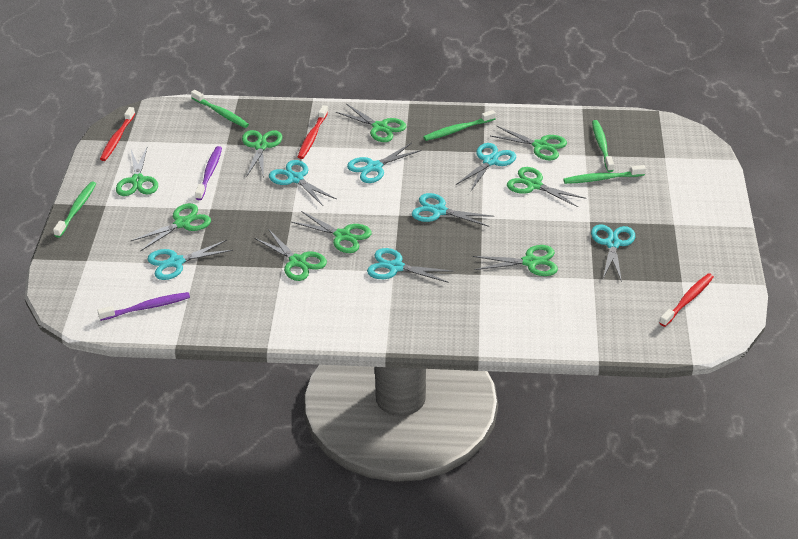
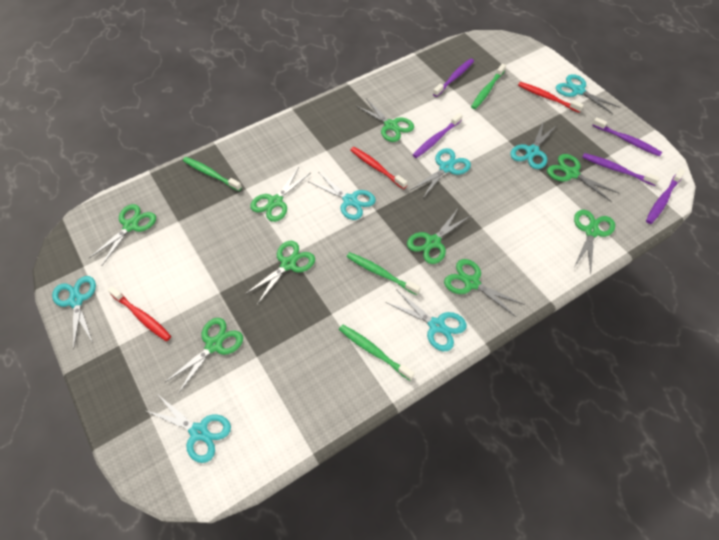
green toothbrush: [53,181,96,238] [191,90,249,128] [423,110,496,141] [563,165,646,184] [592,120,614,172] = 5 -> [183,157,242,191] [339,324,415,381] [347,252,421,295] [471,64,506,109] = 4
purple toothbrush: [97,292,190,321] [195,146,222,200] = 2 -> [413,113,463,158] [433,59,474,97] [582,153,660,186] [592,117,662,157] [646,169,685,224] = 5

